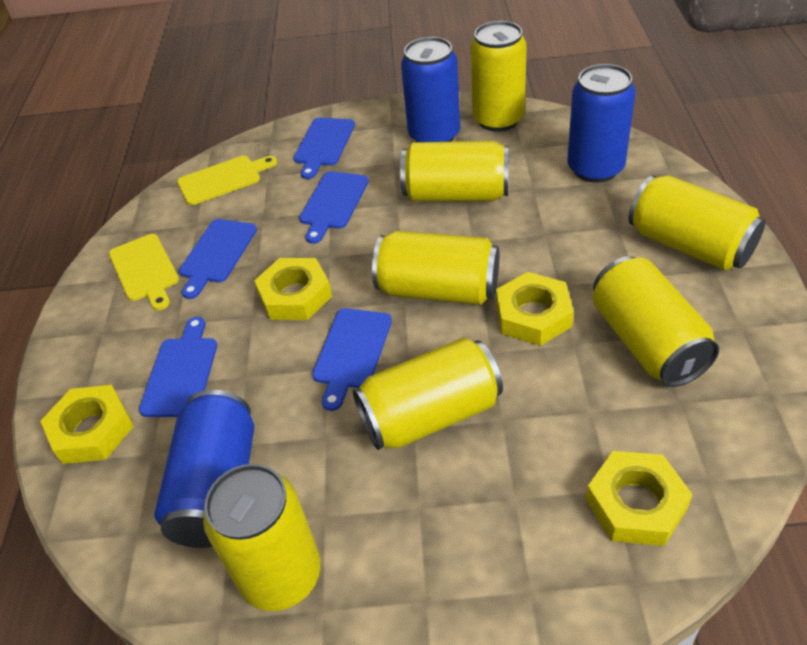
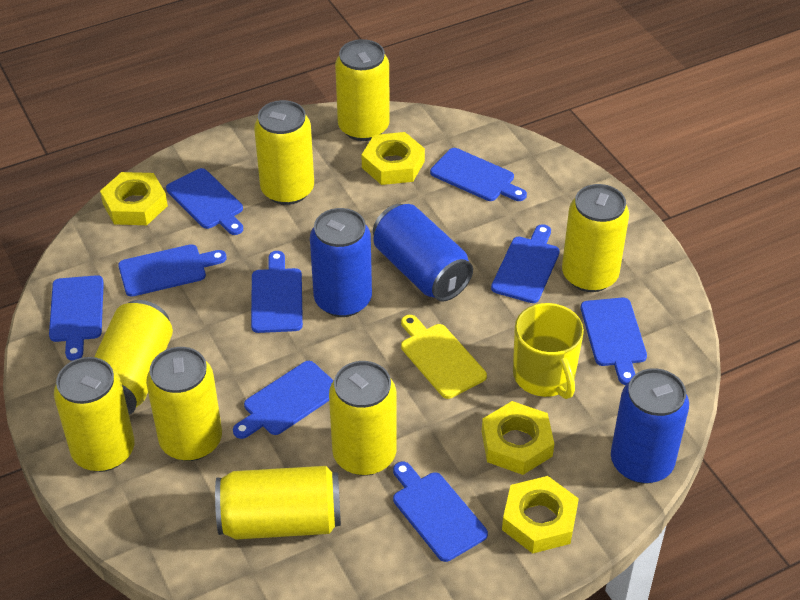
blue cutting board: [139,317,217,417] [179,219,257,299] [293,118,355,179] [299,171,369,244] [312,308,392,411] = 5 -> [49,275,104,361] [118,244,227,297] [166,168,243,235] [233,361,334,439] [251,251,303,333] [393,462,488,562] [430,148,527,201] [491,224,560,303] [581,297,647,385] = 9
yellow can: [203,464,321,611] [353,337,503,450] [372,231,499,305] [400,141,509,202] [470,21,527,132] [593,256,719,387] [629,175,766,270] = 7 -> [54,357,135,472] [94,300,173,415] [146,347,222,461] [215,466,341,540] [254,100,314,205] [329,361,397,476] [335,39,390,141] [562,184,629,292] = 8
yellow cutting board: [109,234,179,310] [177,156,277,205] = 2 -> [401,315,487,399] = 1
yellow mug: none = 0 -> [513,303,584,399] = 1

